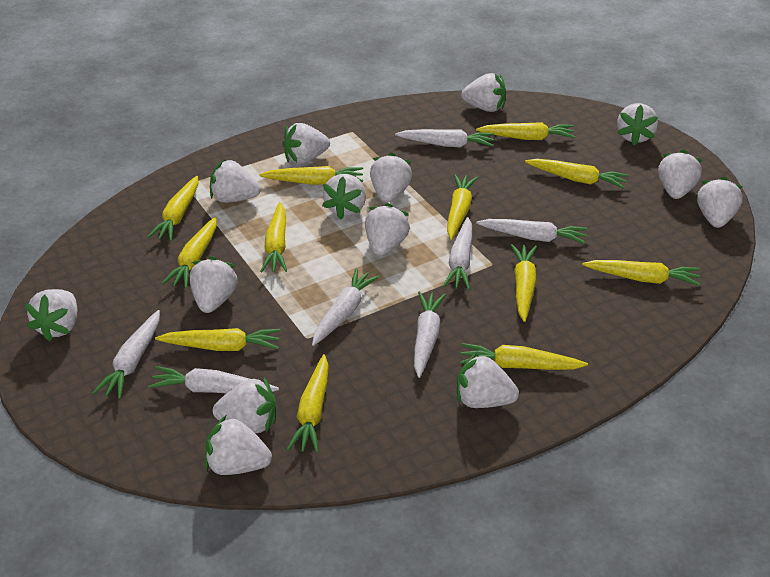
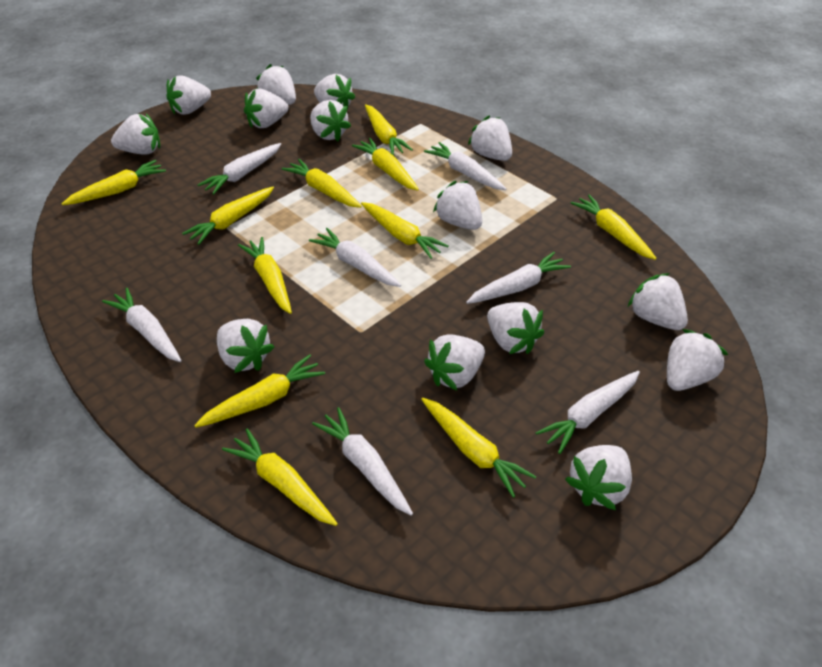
yellow carrot: [147,176,198,241] [155,328,281,351] [161,216,217,289] [259,166,363,185] [260,202,287,272] [287,354,329,453] [447,174,478,240] [460,343,588,370] [476,122,575,140] [511,244,537,322] [525,159,629,189] [582,260,700,286] = 12 -> [62,160,166,205] [182,187,274,245] [194,354,325,428] [222,428,338,526] [238,237,292,314] [282,159,362,208] [352,138,419,191] [361,202,449,259] [365,104,413,155] [421,398,536,498] [571,195,657,260] = 11

